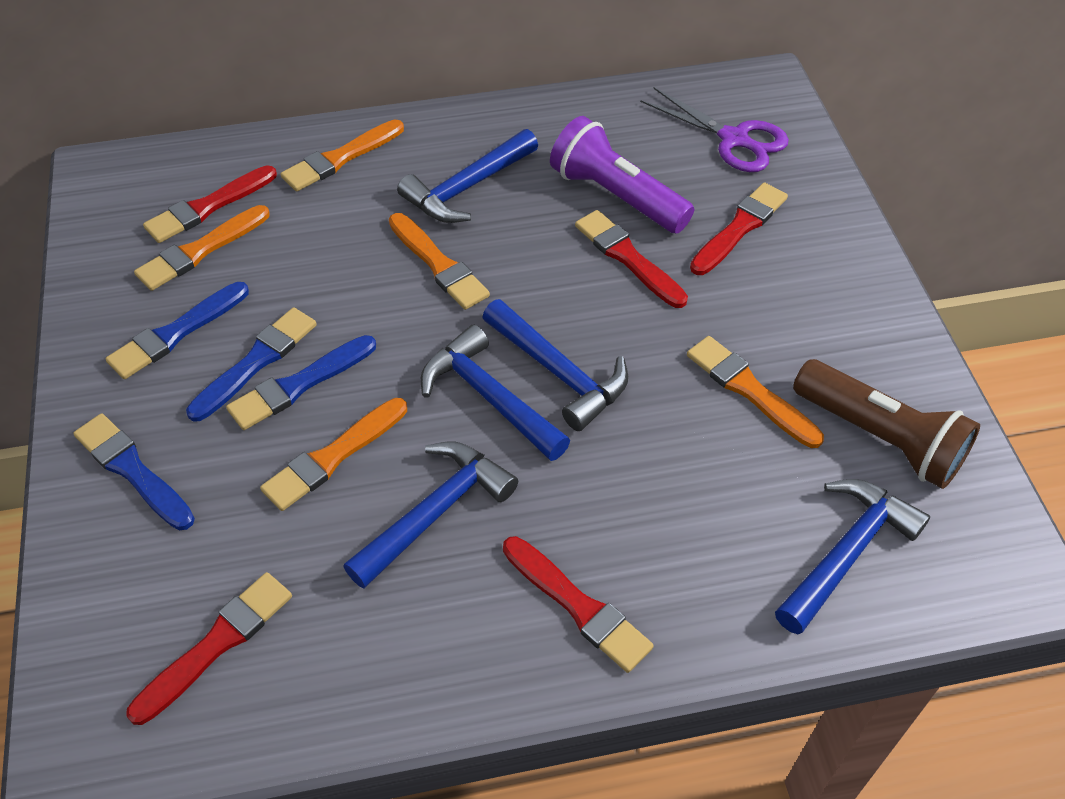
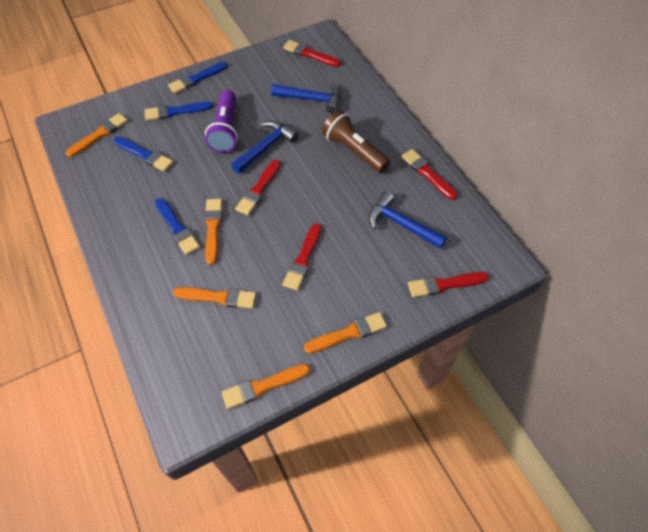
blue hammer: [343,441,518,589] [397,129,538,223] [421,325,570,461] [482,299,628,431] [775,479,930,634] = 5 -> [231,120,298,173] [271,82,340,114] [369,191,447,249] = 3
purple scissors: [640,88,789,172] = 1 -> none = 0

